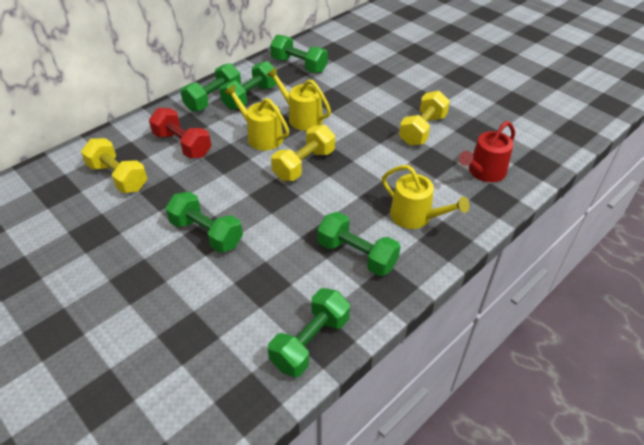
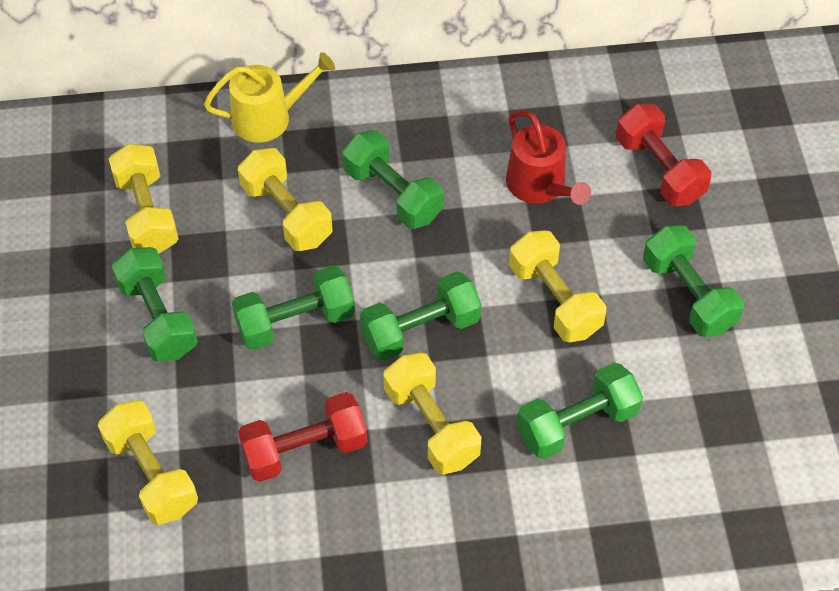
red dumbbell: [149,108,211,158] = 1 -> [238,392,367,482] [616,104,711,206] = 2
yellow dumbbell: [81,138,147,193] [271,125,335,181] [399,91,450,146] = 3 -> [98,400,198,525] [109,144,178,254] [238,148,332,251] [383,353,482,475] [509,230,606,342] = 5
yellow watering can: [224,85,289,150] [267,68,331,131] [382,165,469,229] = 3 -> [204,52,335,143] = 1

